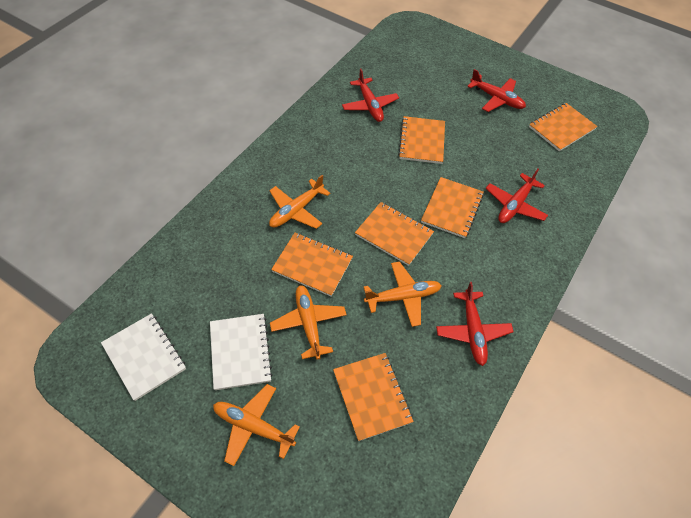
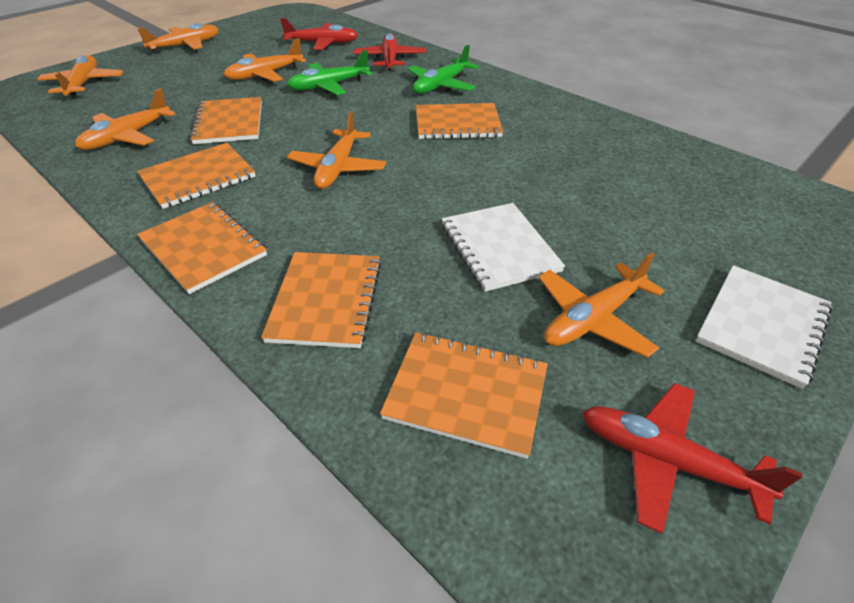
green plane: none = 0 -> [287,50,372,95] [408,45,479,94] = 2
orange plane: [213,384,300,466] [269,175,330,229] [270,285,347,360] [364,261,442,327] = 4 -> [37,55,123,98] [75,88,175,150] [137,23,219,53] [224,38,306,82] [287,111,386,189] [538,252,665,358] = 6
red plane: [342,68,399,122] [436,282,514,366] [467,69,526,112] [486,168,548,223] = 4 -> [280,18,358,50] [353,33,426,71] [582,383,802,534] = 3

